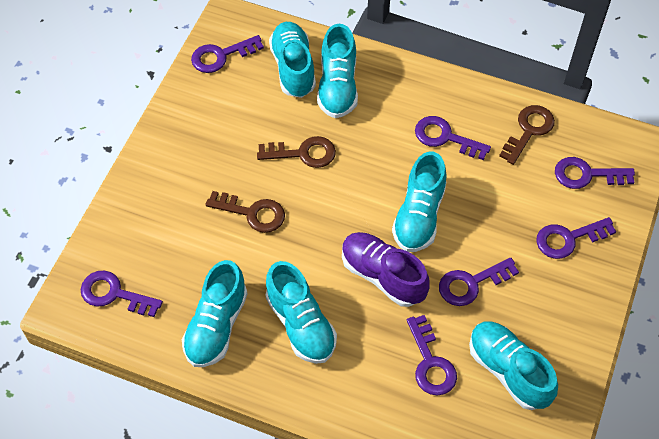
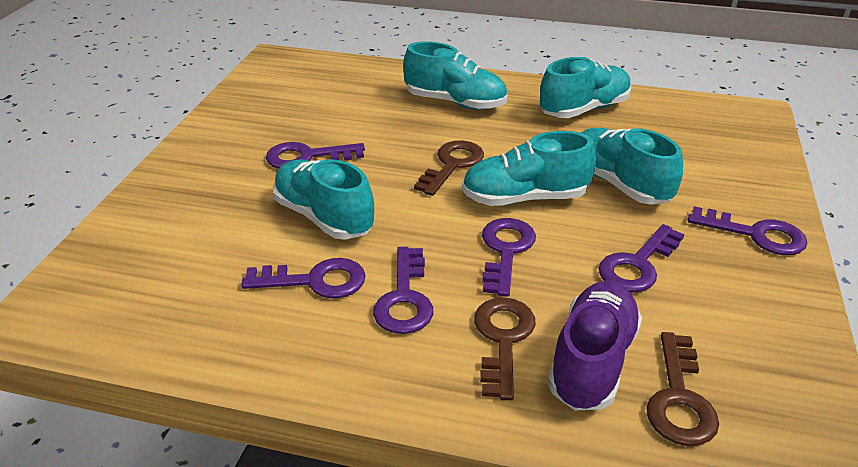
purple key: [80,270,163,317] [191,35,264,73] [407,315,457,396] [415,116,491,160] [439,258,519,306] [536,217,616,259] [555,157,635,189] = 7 -> [241,258,366,298] [266,142,365,169] [373,247,434,334] [482,218,536,297] [599,224,684,293] [688,206,807,255] = 6
turquoise shoe: [182,260,248,367] [265,261,337,364] [269,22,316,98] [317,24,358,118] [392,152,447,252] [469,321,558,410] = 6 -> [273,159,375,240] [403,42,507,110] [462,131,596,206] [540,57,631,118] [581,128,683,205] = 5

